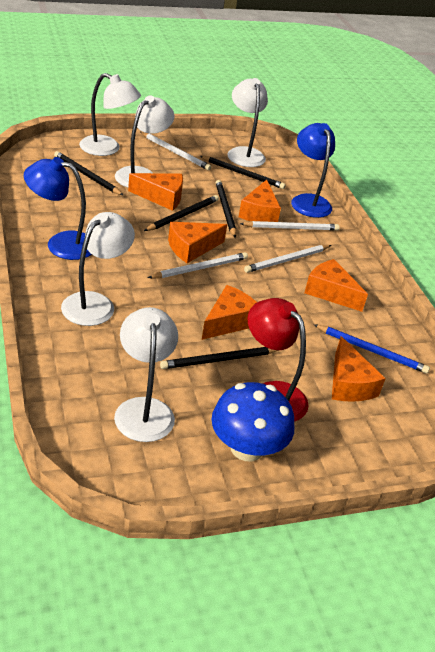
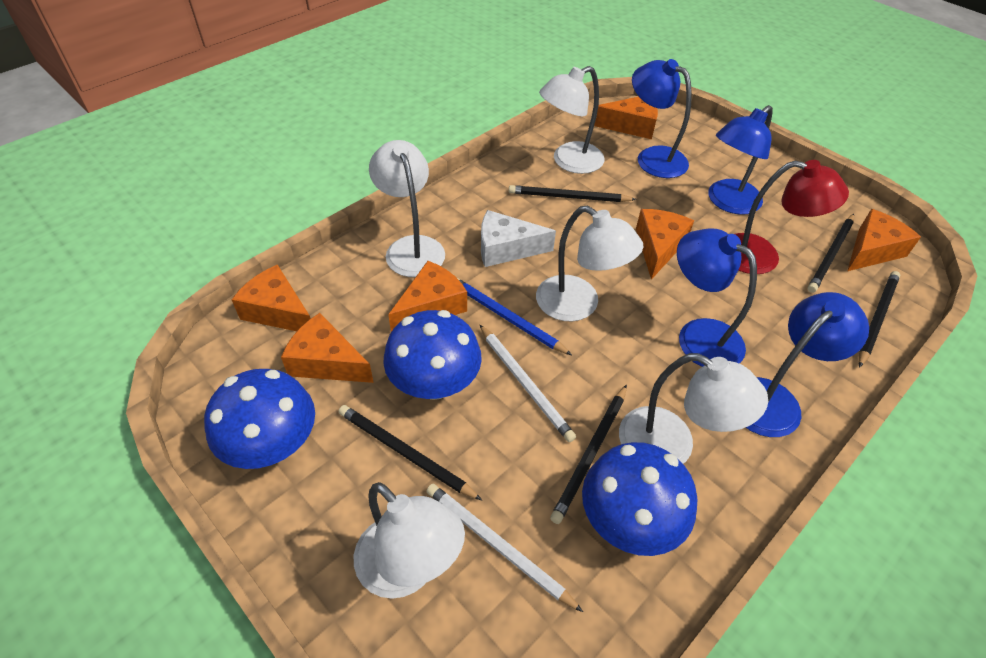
blue lamp: [24,157,92,260] [291,123,335,218] = 2 -> [632,59,692,178] [677,229,757,367] [708,105,773,215] [746,292,869,437] = 4
blue mushroom: [211,382,294,461] = 1 -> [204,369,315,469] [383,310,482,400] [582,442,697,556] = 3
white cheese: none = 0 -> [481,210,556,267] = 1
white pencil: [141,132,211,170] [148,252,248,278] [240,221,340,231] [244,245,331,273] = 4 -> [426,484,583,612] [480,325,576,442] = 2

